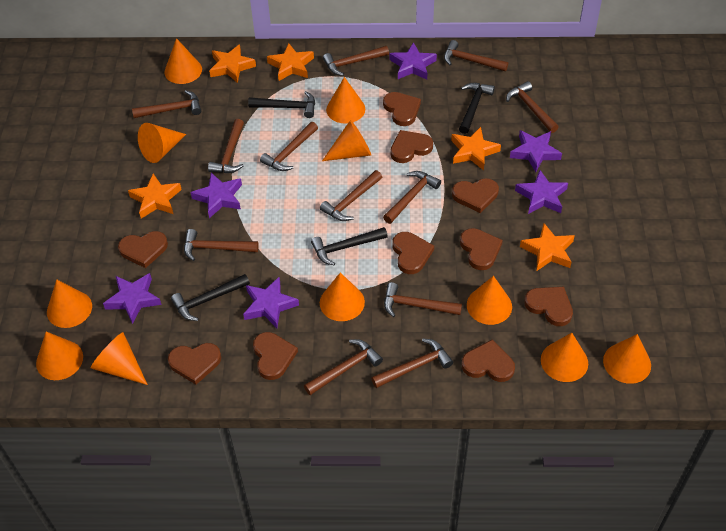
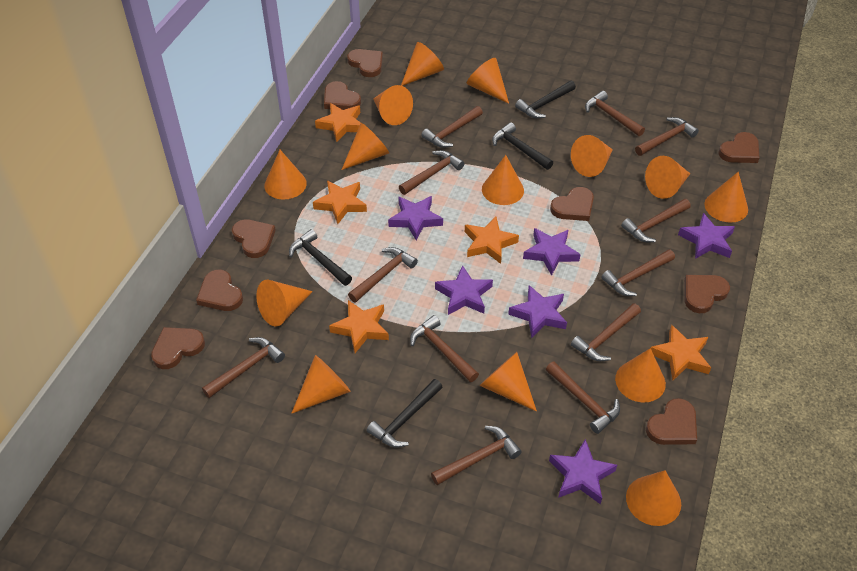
brown heart: [118,231,168,268] [168,343,221,385] [253,332,298,380] [383,92,421,126] [390,130,433,163] [393,232,434,274] [452,178,499,213] [460,228,503,270] [462,340,515,382] [524,287,573,326] = 10 -> [151,327,205,369] [196,270,243,311] [232,219,276,258] [324,81,361,110] [347,49,383,77] [550,187,594,221] [646,398,697,445] [684,275,730,313] [718,132,760,163] = 9
orange cone: [36,332,83,380] [47,279,92,328] [91,332,148,385] [138,123,186,163] [164,38,202,84] [320,273,365,321] [322,120,371,161] [326,77,365,124] [467,276,512,325] [541,333,588,382] [603,334,651,384] = 11 -> [256,280,313,326] [264,150,307,200] [291,355,351,414] [342,123,389,170] [373,85,413,125] [401,42,444,86] [467,58,509,104] [479,352,537,412] [482,155,524,205] [571,135,613,177] [615,348,666,403] [626,470,681,526] [645,156,690,199] [704,172,748,223] = 14

